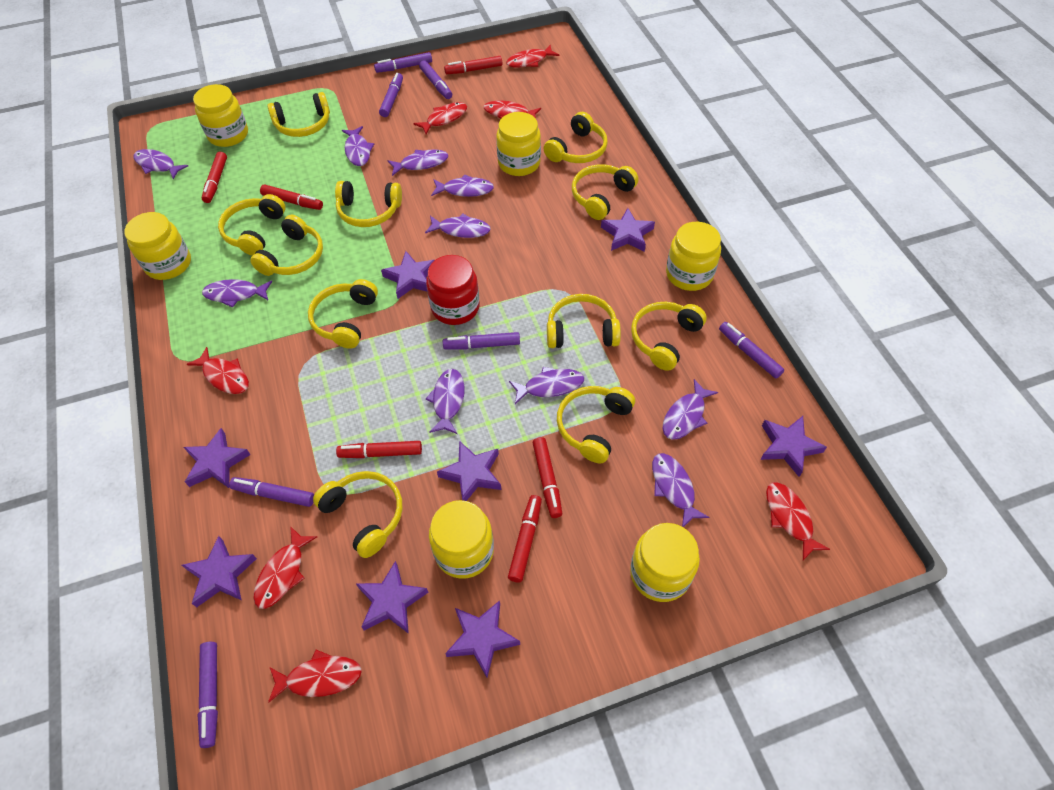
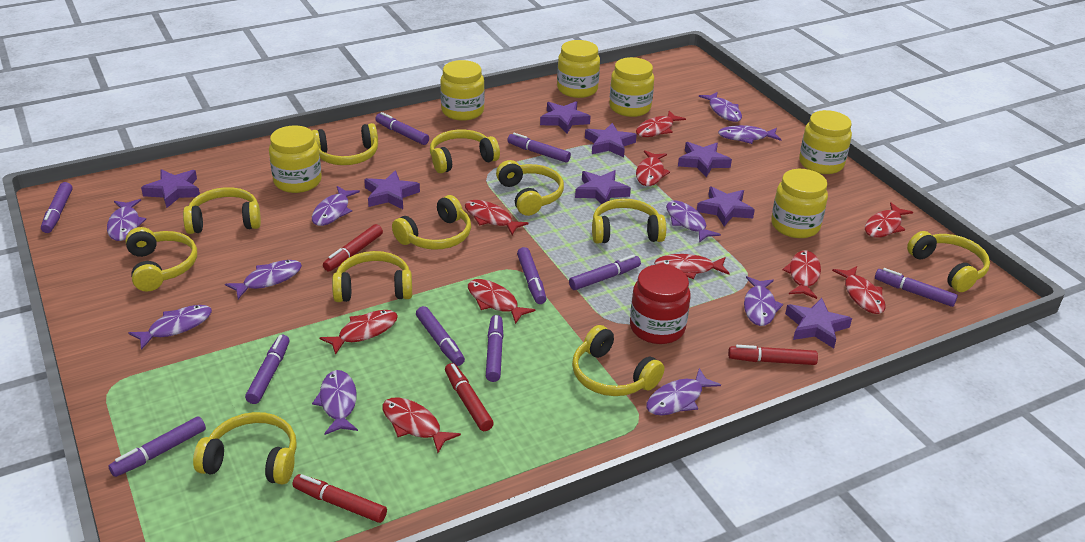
purple marker: [198,642,218,748] [229,477,314,507] [374,52,432,73] [379,73,403,117] [419,60,452,99] [443,332,520,349] [719,322,784,379] = 7 -> [41,182,72,233] [109,416,206,477] [245,335,289,404] [375,112,429,145] [416,306,465,366] [486,315,503,382] [507,133,571,163] [517,247,546,304] [569,255,641,290] [875,268,958,307] = 10
red fish: [186,347,249,394] [253,526,317,609] [268,650,362,703] [413,102,467,134] [483,101,541,119] [506,45,559,68] [766,482,830,560] = 7 -> [320,310,398,355] [382,397,461,453] [465,200,529,235] [468,279,536,324] [636,111,686,137] [636,150,670,186] [654,254,730,279] [782,251,821,299] [832,266,885,314] [865,202,913,238] = 10
red marker: [202,152,227,203] [260,184,323,210] [336,441,422,458] [444,56,502,74] [508,495,542,582] [532,437,562,518] = 6 -> [292,474,387,523] [323,224,383,272] [445,363,494,431] [728,345,818,365] = 4

